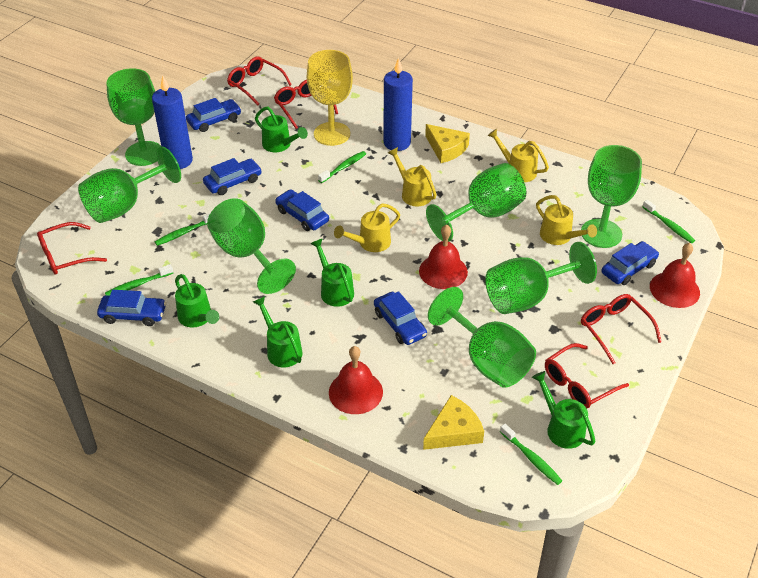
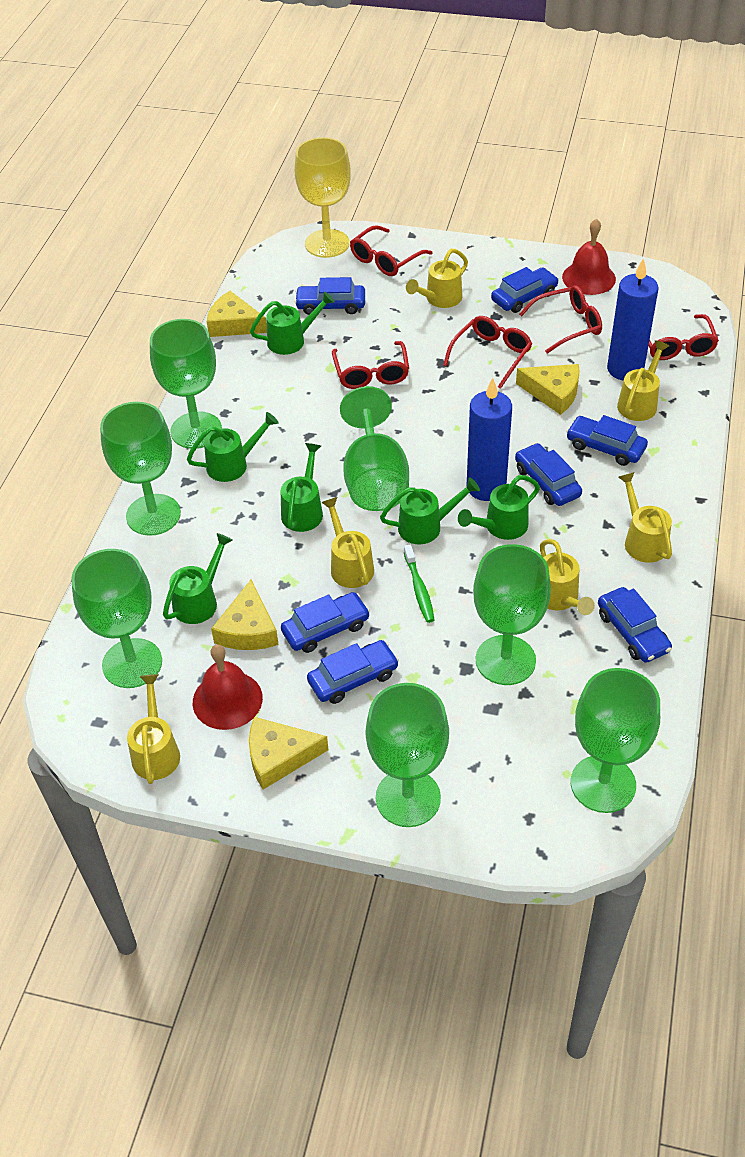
blue car: [97,290,166,326] [186,98,241,132] [203,158,262,195] [275,189,329,231] [374,291,427,345] [602,241,659,285] = 6 -> [281,592,370,653] [295,277,365,315] [307,640,399,704] [491,267,559,313] [515,443,582,506] [566,415,648,466] [598,587,672,663] = 7
green toothbrush: [105,264,173,296] [155,213,210,246] [318,151,366,183] [500,424,562,485] [642,200,695,243] = 5 -> [404,545,435,623] = 1
green watering can: [175,274,219,327] [253,296,302,367] [255,107,308,152] [310,239,354,307] [532,371,595,449] = 5 -> [163,533,232,624] [187,412,278,482] [250,291,335,355] [281,443,323,532] [380,477,480,544] [458,475,540,540] = 6
red bell: [329,346,383,414] [419,225,468,289] [650,243,700,308] = 3 -> [193,644,263,730] [562,219,616,295] = 2
yellow cheese: [423,395,484,450] [425,124,470,163] = 2 -> [207,291,267,337] [211,580,279,650] [249,717,328,790] [516,364,580,415] = 4
yellow watering can: [334,204,400,252] [388,147,436,207] [487,129,549,182] [536,195,597,245] = 4 -> [127,674,180,784] [321,497,374,588] [406,249,468,308] [540,539,595,615] [617,340,669,421] [618,472,672,563] = 6

